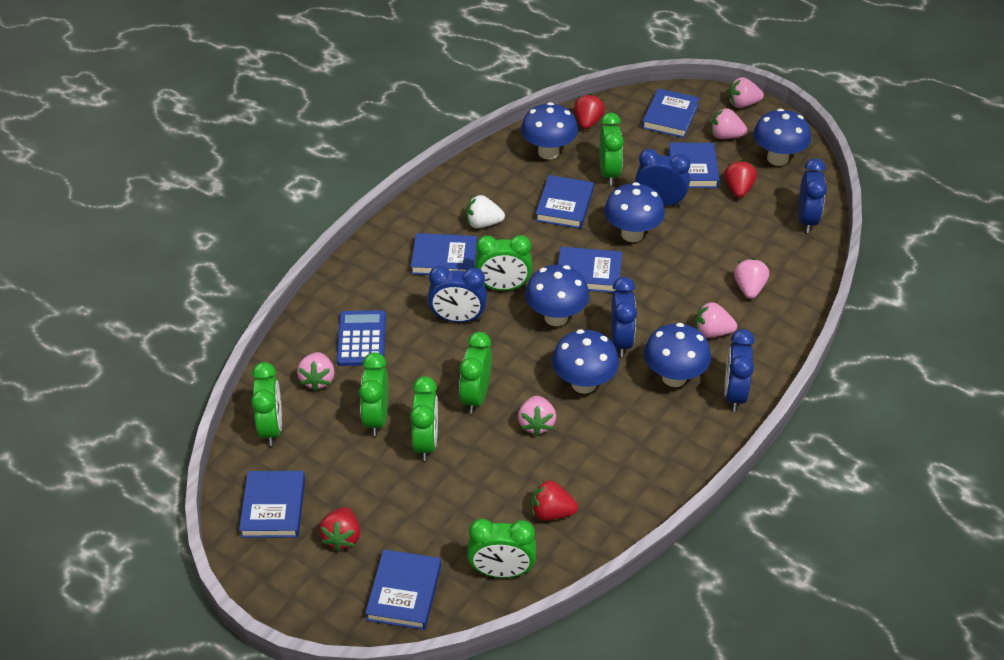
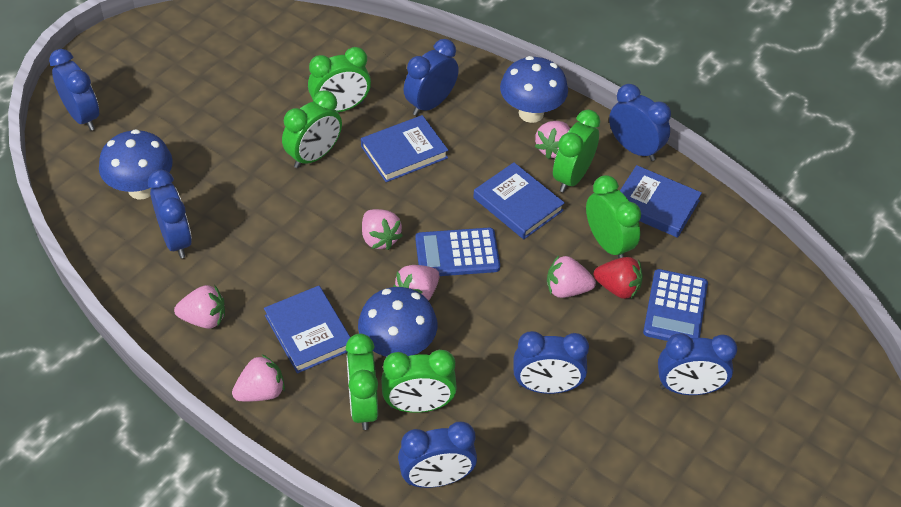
blue book: [239,471,305,538] [365,549,441,630] [411,233,477,275] [535,175,594,229] [558,247,622,293] [642,88,699,138] [668,143,720,188] = 7 -> [264,286,350,374] [361,115,448,182] [473,162,565,239] [620,165,702,238] = 4
blue calculator: [336,310,386,366] = 1 -> [415,228,500,276] [643,269,708,341] = 2
blue clock: [428,266,487,323] [611,277,637,357] [635,149,690,207] [724,329,755,411] [798,158,827,233] = 5 -> [49,49,99,131] [148,170,192,258] [398,422,477,488] [404,39,459,116] [514,331,589,394] [609,84,671,161] [658,333,737,395] = 7
blue mushroom: [521,102,578,160] [525,265,589,326] [552,329,619,394] [604,182,665,242] [644,323,711,387] [753,108,811,166] = 6 -> [99,129,173,199] [358,287,437,357] [500,56,568,123] = 3
green clock: [251,362,282,446] [359,352,389,436] [410,376,438,461] [459,332,492,414] [467,519,536,578] [475,235,532,291] [599,113,624,185] = 7 -> [282,90,342,168] [308,47,371,112] [346,334,378,430] [381,350,457,413] [553,110,600,193] [586,175,641,258] = 6
red strawberry: [319,507,360,552] [531,479,578,521] [574,94,605,129] [724,160,757,198] = 4 -> [594,257,643,299] = 1
white strawberry: [466,195,505,228] = 1 -> none = 0

